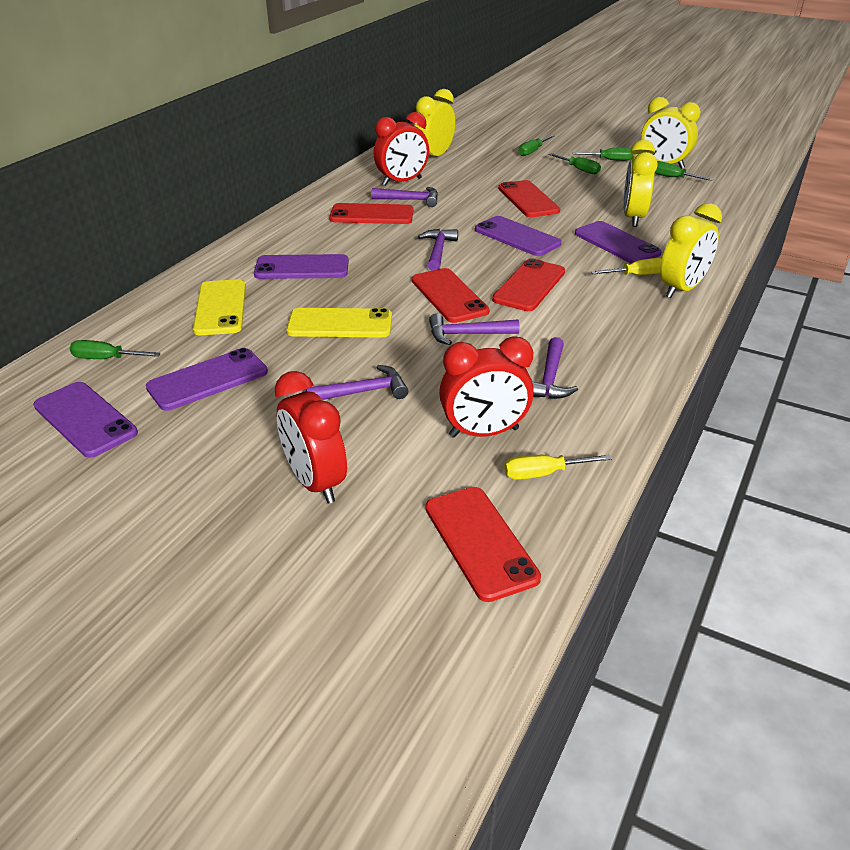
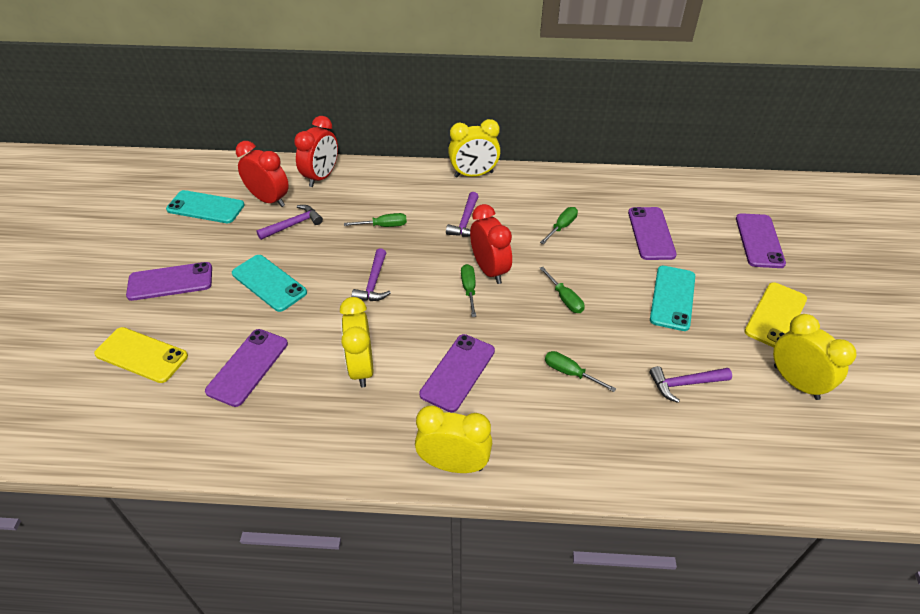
purple hammer: [306,365,408,400] [371,187,438,207] [418,229,458,271] [429,313,519,345] [532,337,578,399] = 5 -> [256,205,323,240] [351,248,391,301] [446,192,479,237] [649,366,732,403] = 4
red phone: [329,203,414,224] [412,268,490,323] [426,487,541,602] [492,258,565,311] [498,180,560,217] = 5 -> none = 0
turquoise phone: none = 0 -> [166,190,245,223] [232,255,307,312] [650,266,695,331] = 3
yellow screwdriver: [504,454,612,480] [591,258,662,275] = 2 -> none = 0

